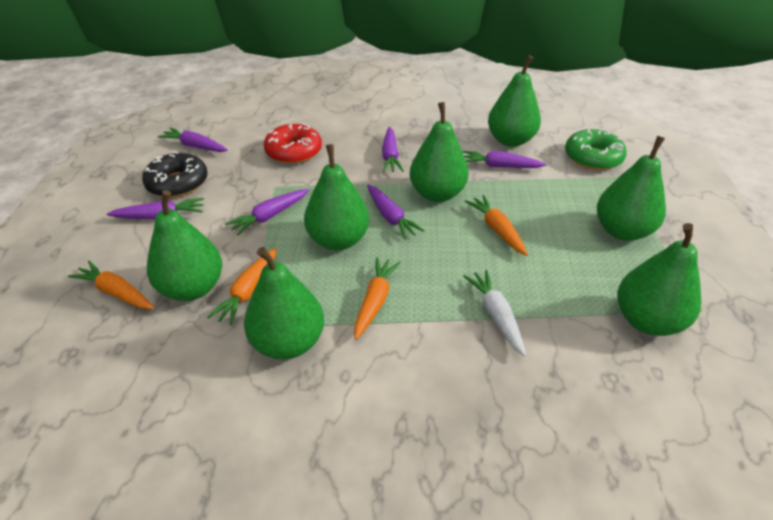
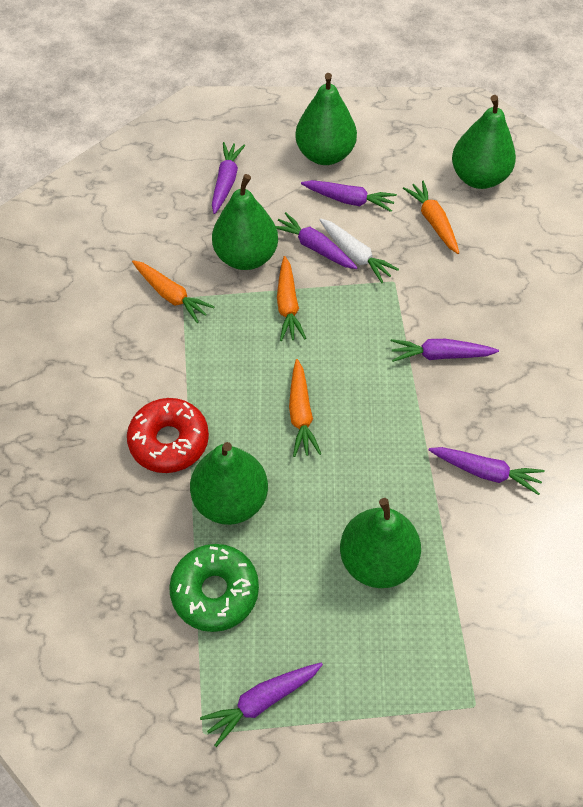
black donut: [142,152,208,198] = 1 -> none = 0
green pear: [147,190,222,301] [244,247,324,359] [304,144,369,250] [410,102,469,202] [488,55,541,147] [597,136,666,241] [617,223,701,336] = 7 -> [190,442,268,525] [212,174,278,270] [295,73,357,165] [340,498,421,588] [452,95,516,189] = 5

